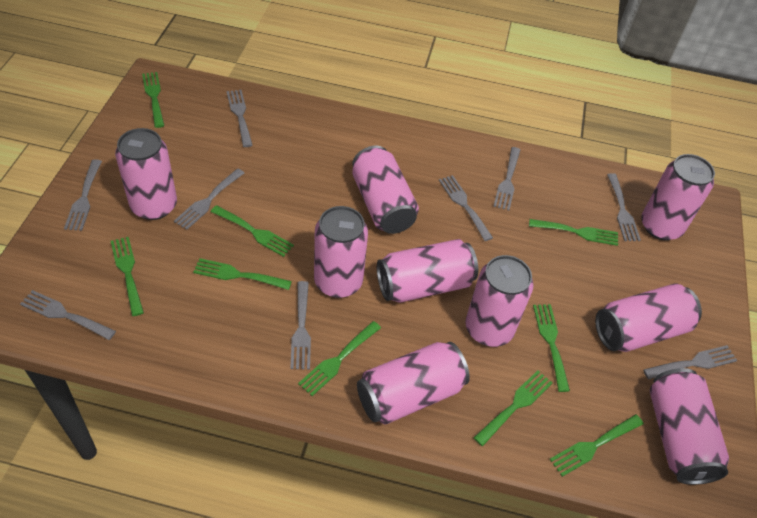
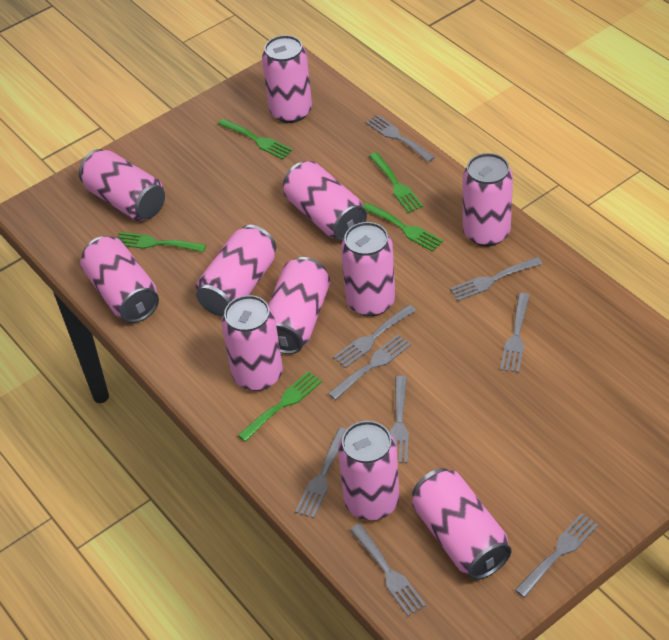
green fork: [111,237,144,316] [142,72,164,128] [193,258,292,290] [211,205,294,257] [298,321,381,396] [474,370,552,446] [529,219,618,246] [533,304,570,392] [550,414,644,477] = 9 -> [117,232,206,252] [218,119,293,159] [238,371,322,442] [363,202,443,252] [369,152,423,213] = 5
pink can: [115,128,177,220] [314,206,368,298] [352,146,419,234] [357,342,470,425] [377,239,478,303] [465,255,534,347] [595,283,702,352] [641,154,715,240] [649,368,729,485] = 9 -> [79,149,165,221] [80,236,159,323] [196,225,276,316] [221,295,283,391] [262,35,312,123] [268,257,330,354] [283,161,367,241] [338,421,400,520] [341,222,395,316] [412,468,511,580] [463,153,513,246] = 11

